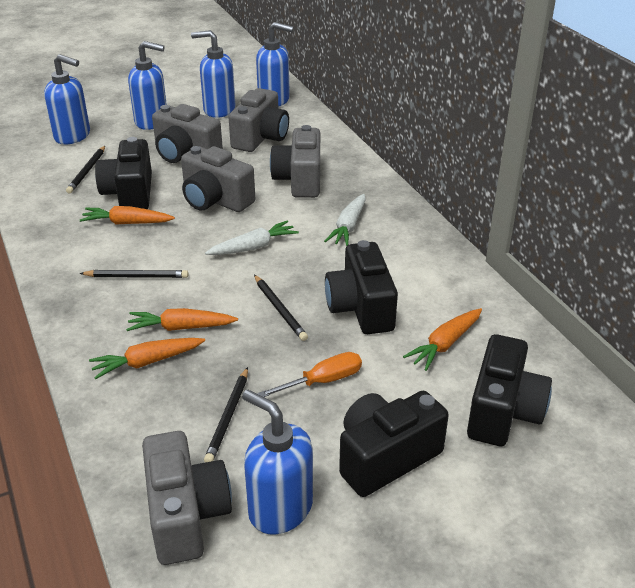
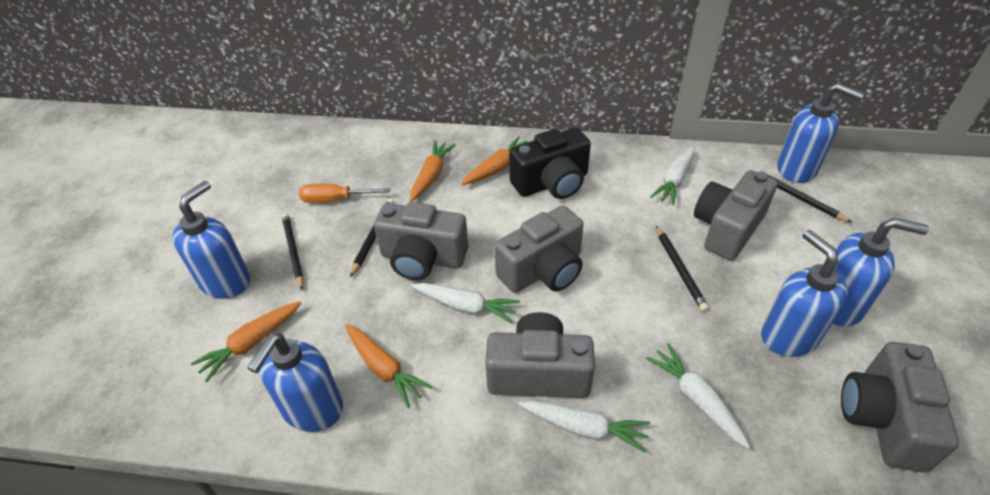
black camera: [95,137,152,209] [325,240,398,334] [339,391,449,497] [467,334,552,446] = 4 -> [509,127,591,199] = 1
white carrot: [205,220,299,255] [324,194,366,246] = 2 -> [411,283,520,324] [518,400,650,453] [646,343,751,449] [650,146,695,205] = 4

